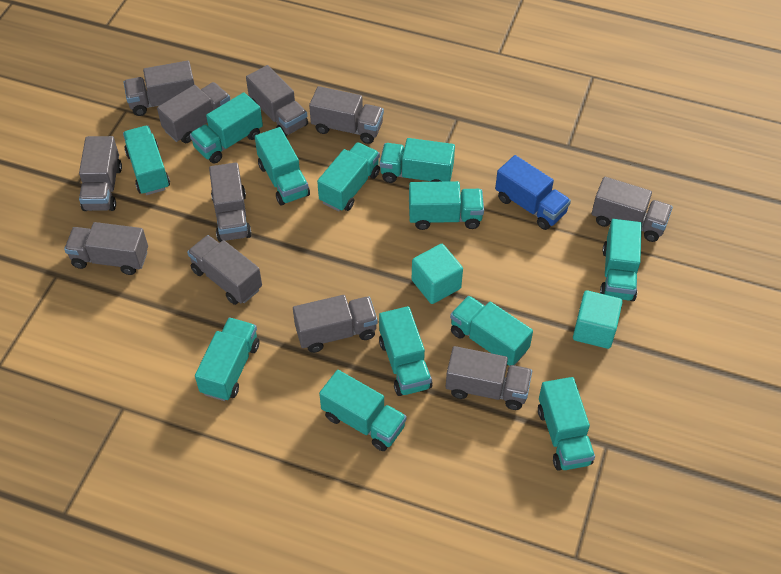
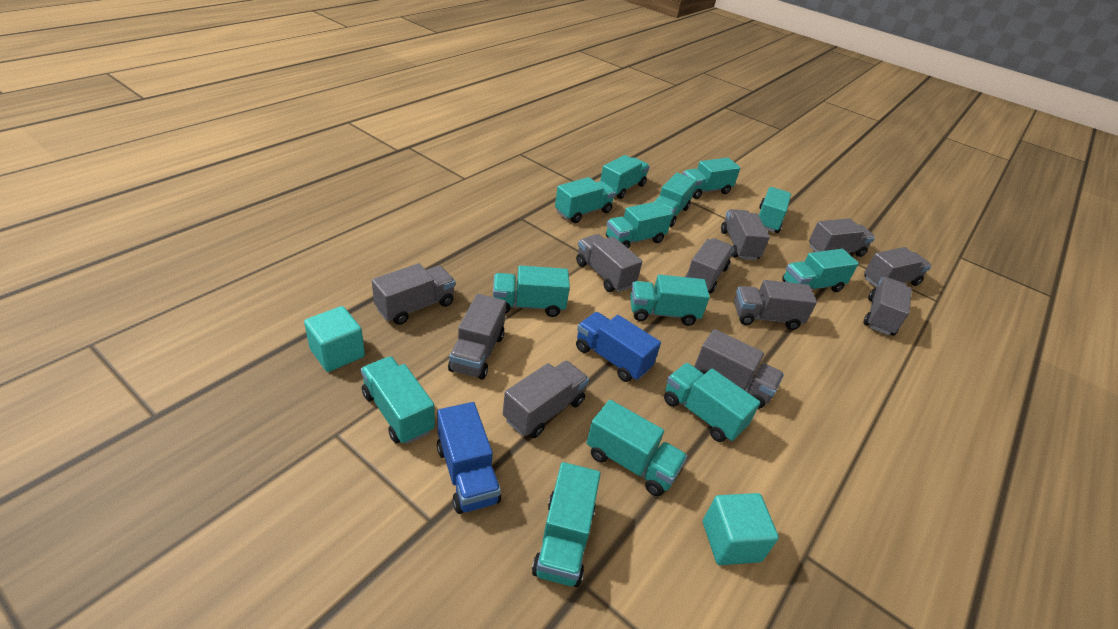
blue truck: [495,155,571,230] = 1 -> [437,402,501,514] [576,312,661,382] = 2
turquoise truck: [123,126,170,195] [190,92,263,164] [195,318,259,401] [255,127,310,206] [317,142,380,211] [319,370,407,451] [379,306,432,396] [380,138,455,183] [409,181,484,230] [450,296,533,366] [538,377,595,471] [600,219,642,301] = 12 -> [361,356,435,444] [493,266,570,317] [532,462,600,587] [555,177,616,223] [587,400,687,496] [600,155,650,199] [606,201,673,249] [630,275,710,326] [654,173,697,227] [664,363,760,442] [683,158,741,199] [759,187,791,233] [782,249,859,292] = 13

